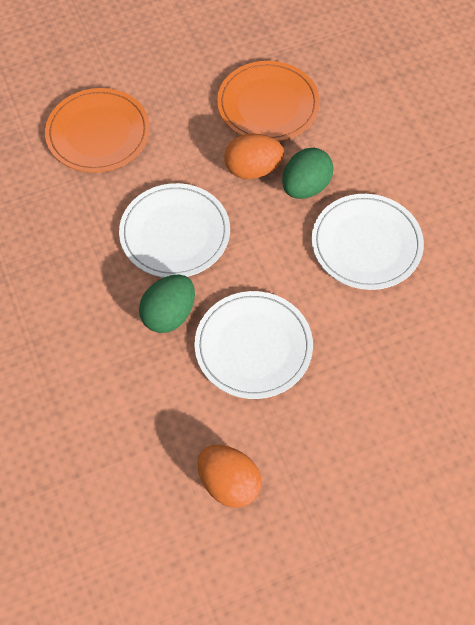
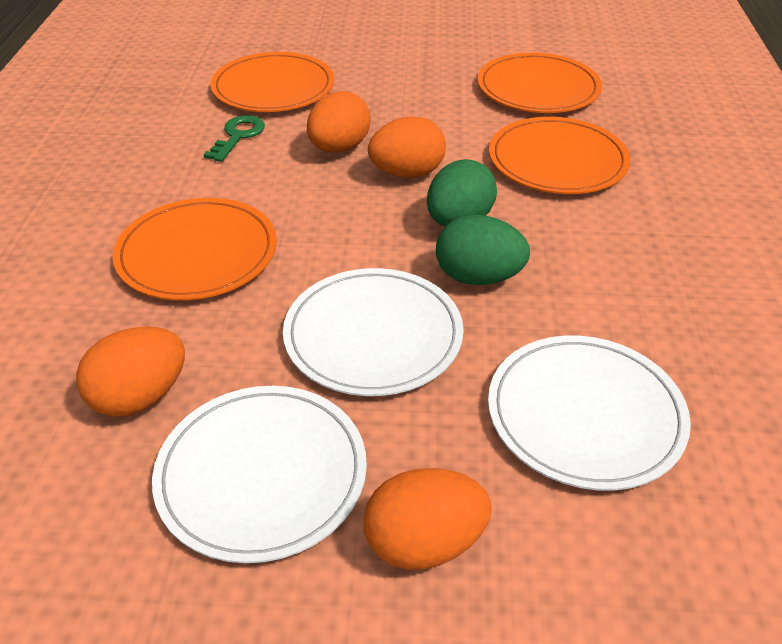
green key: none = 0 -> [203,115,265,162] = 1
orange egg: [197,445,262,508] [224,133,284,179] = 2 -> [76,327,185,417] [307,91,371,153] [363,468,492,570] [368,116,446,178] = 4
orange plate: [45,88,150,172] [217,61,320,141] = 2 -> [112,198,277,300] [210,52,334,112] [478,53,602,113] [489,117,631,194] = 4

